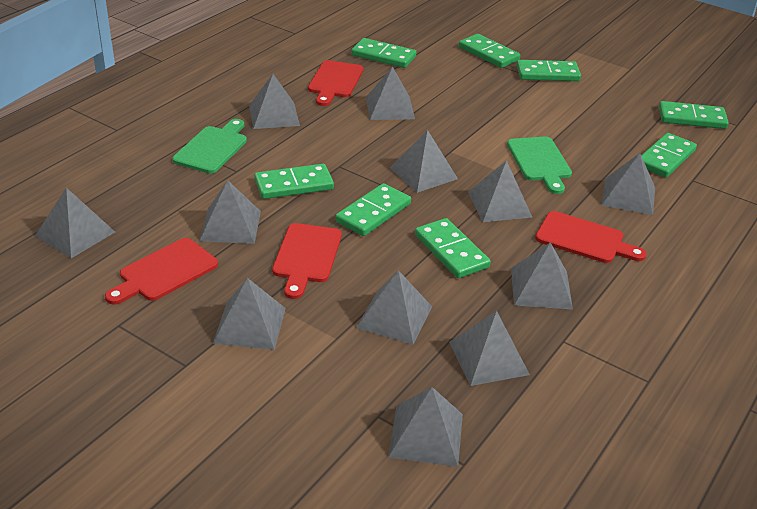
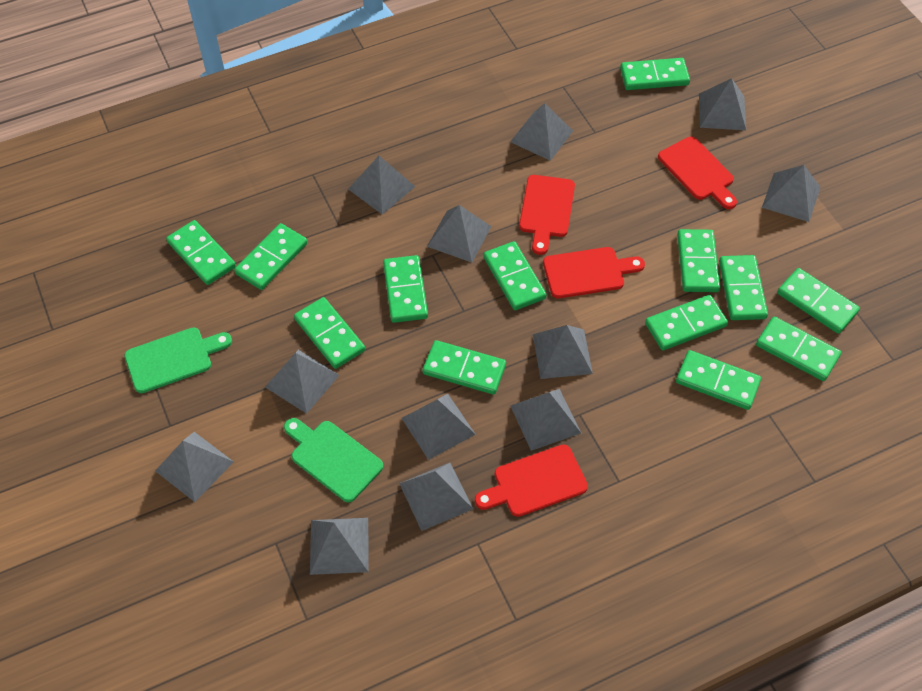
green domino: [254,164,334,199] [335,183,411,236] [351,38,416,68] [415,218,491,278] [459,34,521,68] [517,60,581,81] [641,133,697,178] [659,101,729,129] = 8 -> [166,220,236,285] [234,223,308,290] [294,297,365,369] [383,255,428,323] [423,340,506,394] [483,241,547,310] [620,58,690,90] [645,295,728,350] [676,350,761,410] [677,229,720,292] [719,255,768,320] [756,316,841,381] [777,268,860,334] = 13

